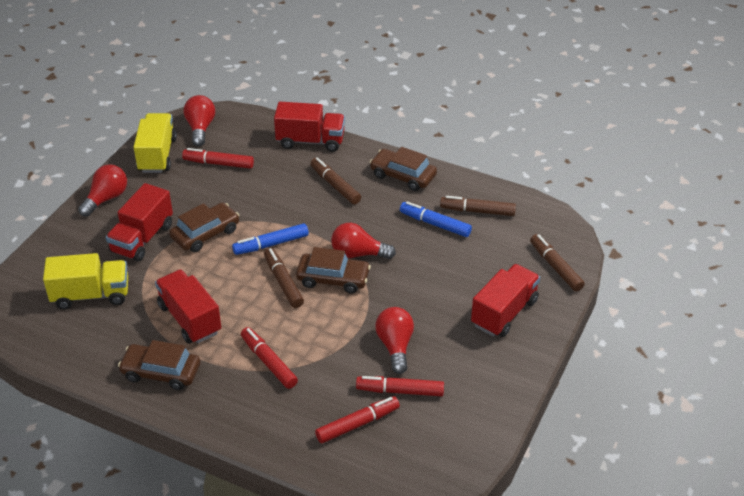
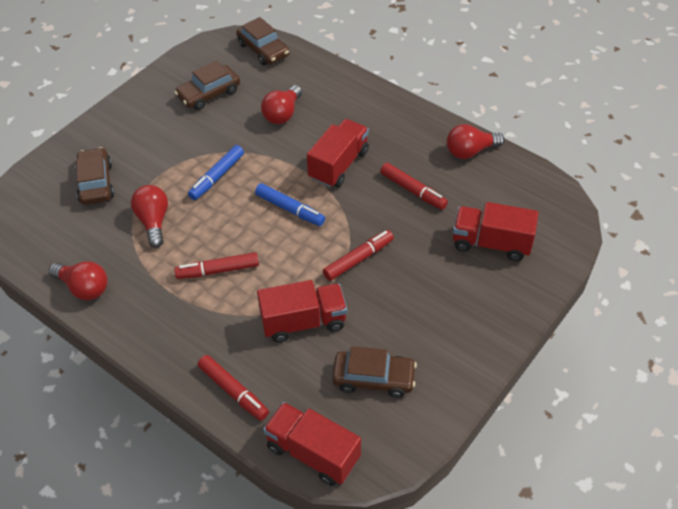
brown marker: [264,248,304,308] [310,157,361,205] [440,196,516,216] [530,234,585,292] = 4 -> none = 0
yellow truck: [43,253,128,310] [134,113,177,173] = 2 -> none = 0

